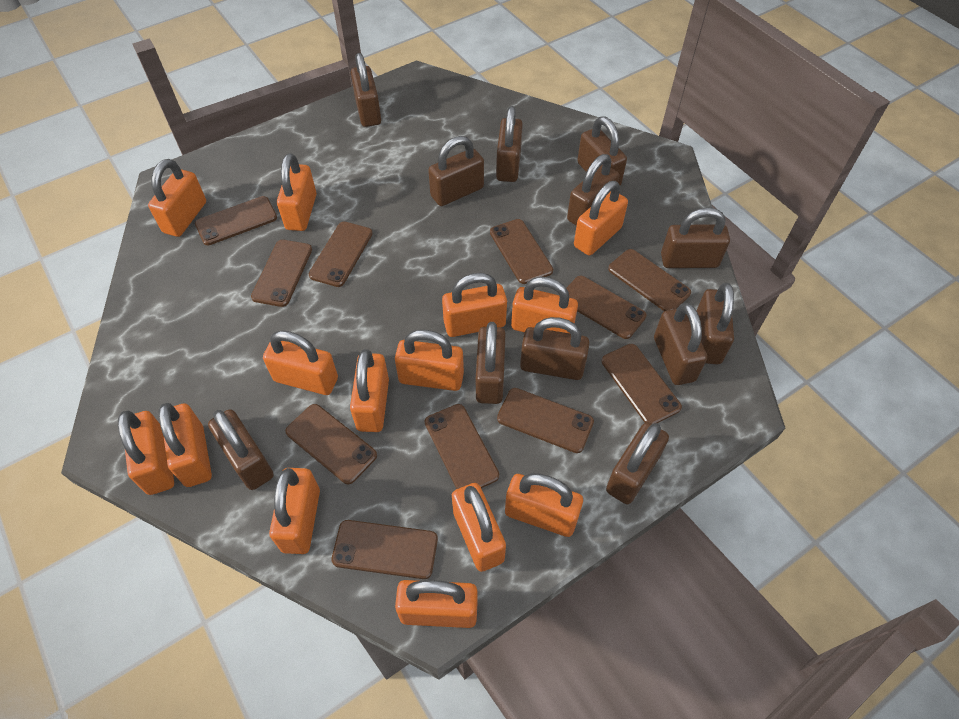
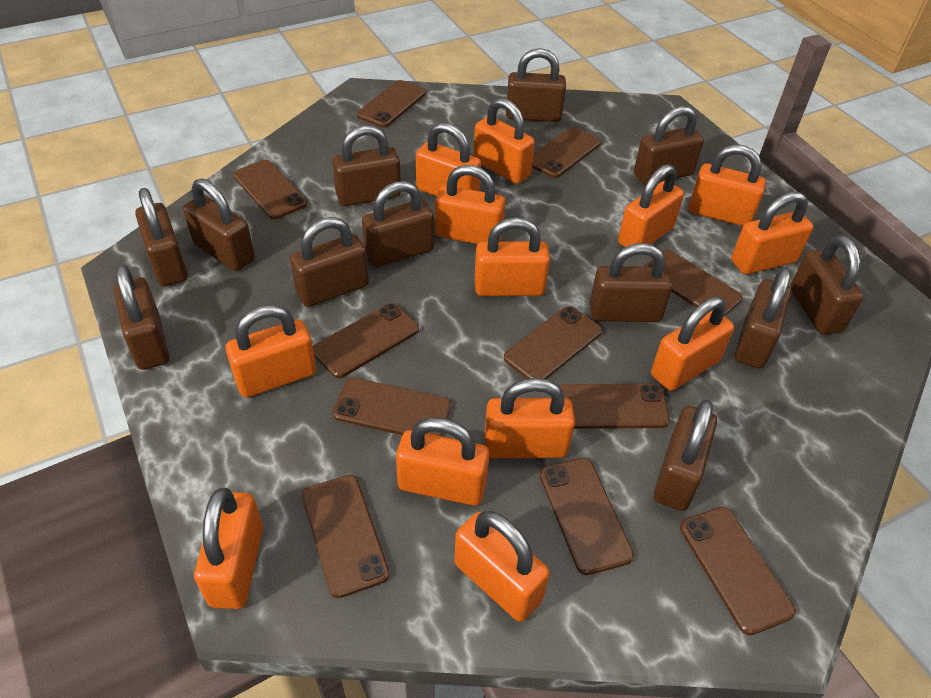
orange padlock: [118,410,174,495] [148,159,206,237] [159,403,212,487] [263,330,338,395] [269,468,320,554] [277,153,316,231] [350,349,389,432] [395,330,464,391] [395,580,478,628] [442,273,507,337] [452,483,506,572] [505,473,583,537] [511,277,578,333] [574,181,628,256] = 14 -> [194,488,263,609] [225,305,316,398] [396,417,490,506] [416,122,481,196] [435,165,506,244] [454,511,550,622] [473,98,535,184] [474,217,550,296] [484,378,575,458] [618,164,684,247] [651,297,734,391] [689,144,766,226] [731,192,813,274] = 13

